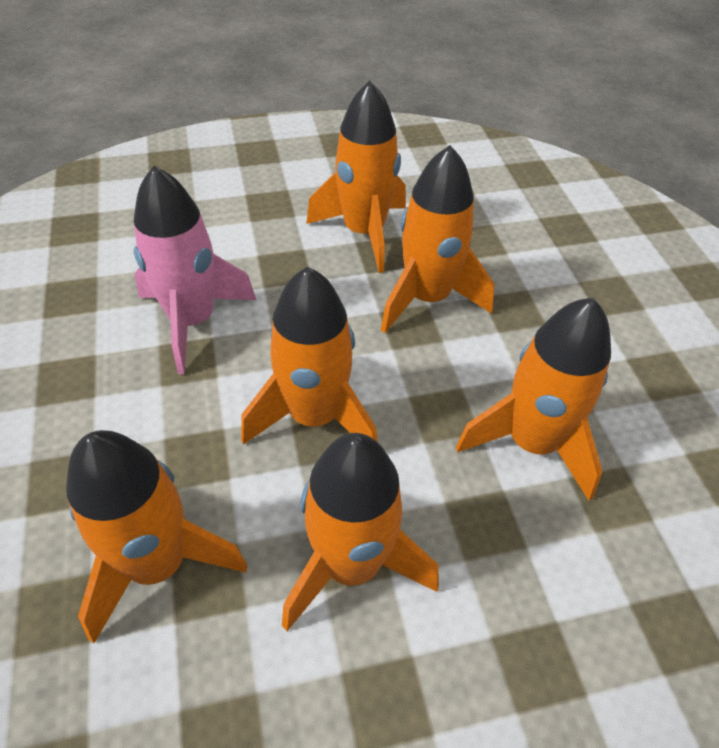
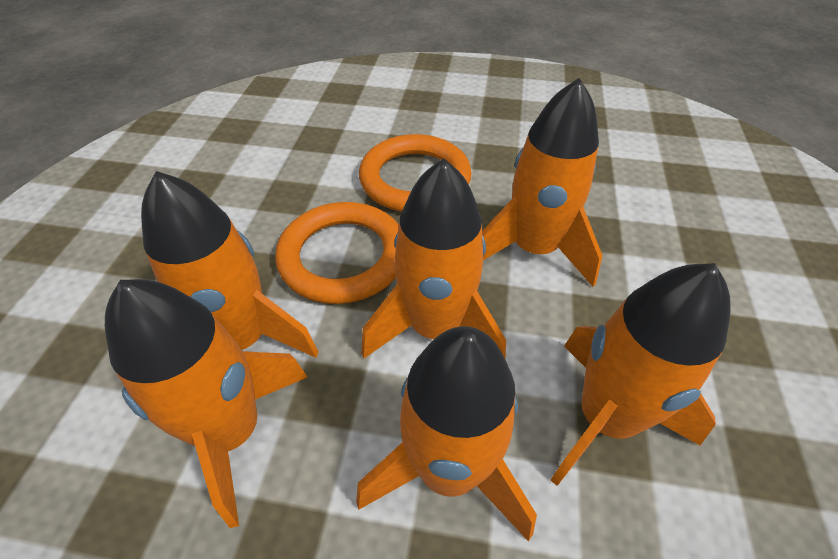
orange ring: none = 0 -> [275,202,399,304] [359,134,472,212] = 2
pink rocket: [134,165,256,374] = 1 -> none = 0

